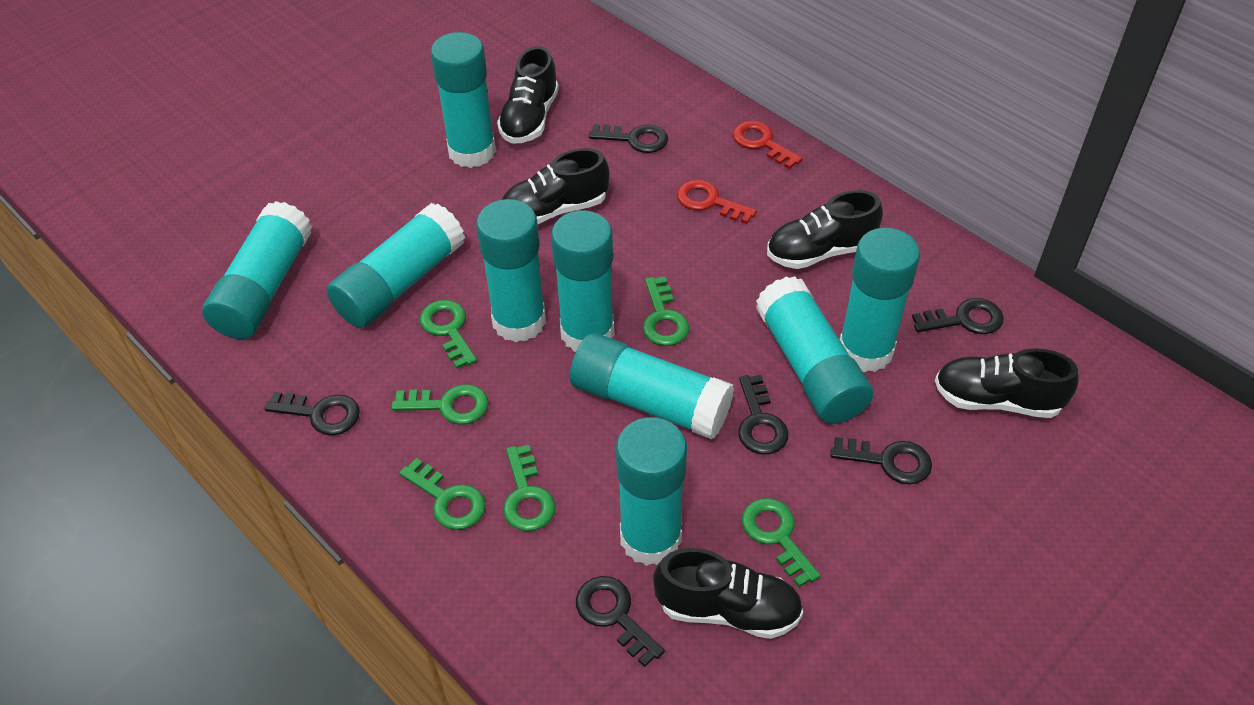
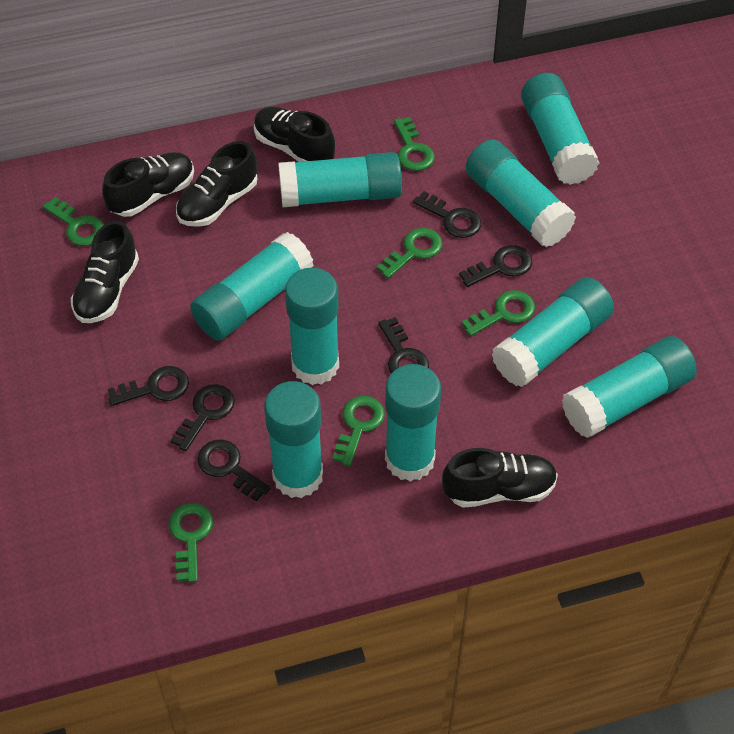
red key: [677,180,757,224] [732,121,803,169] = 2 -> none = 0

